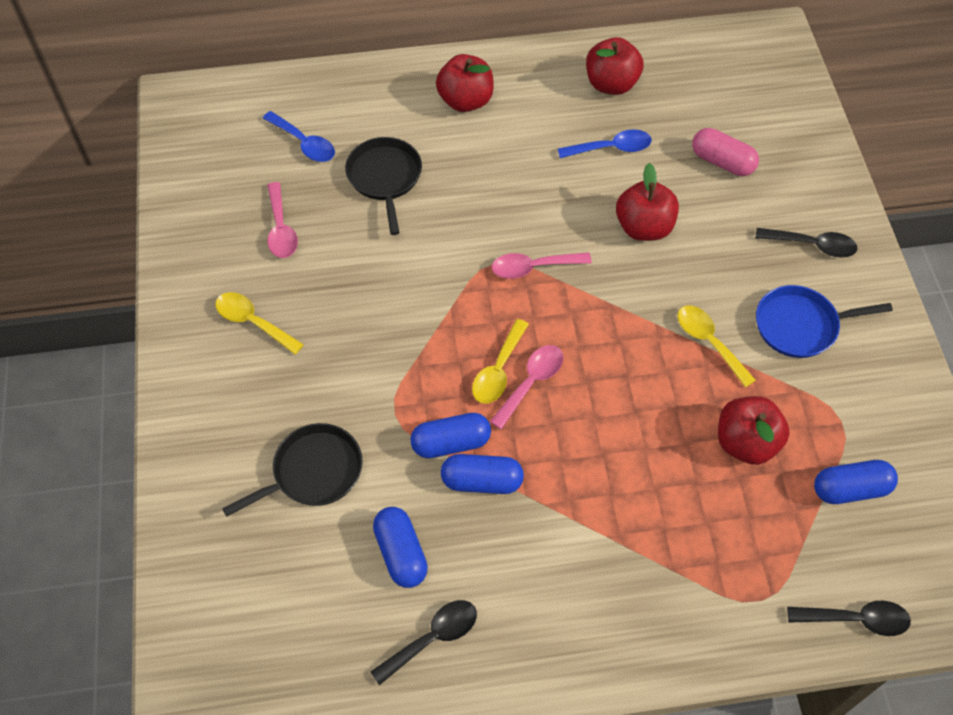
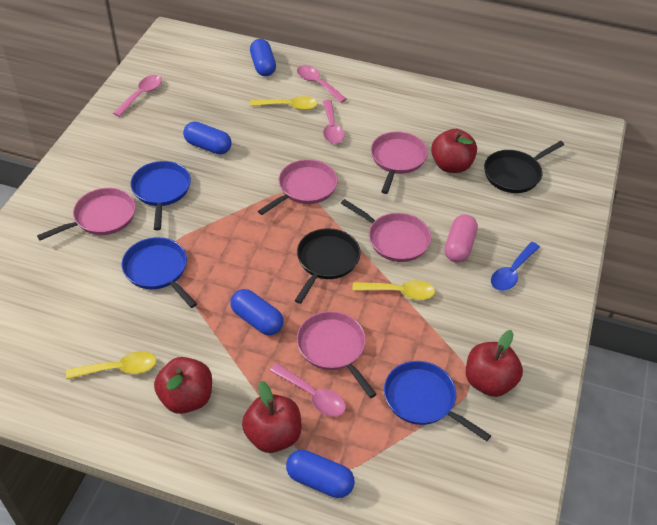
black spoon: [370,600,477,685] [755,228,858,257] [787,601,911,636] = 3 -> none = 0
blue pan: [756,285,893,358] = 1 -> [121,237,197,308] [131,161,191,231] [384,361,491,441] = 3
blue spoon: [263,111,335,162] [558,129,652,158] = 2 -> [491,242,540,291] = 1
pink pan: none = 0 -> [37,188,136,240] [258,159,338,215] [297,311,377,398] [341,199,431,262] [371,131,428,194] = 5
pink spoon: [267,182,298,258] [490,345,563,430] [492,252,592,279] = 3 -> [113,75,162,117] [270,363,346,417] [297,65,347,103] [323,100,344,144] = 4

